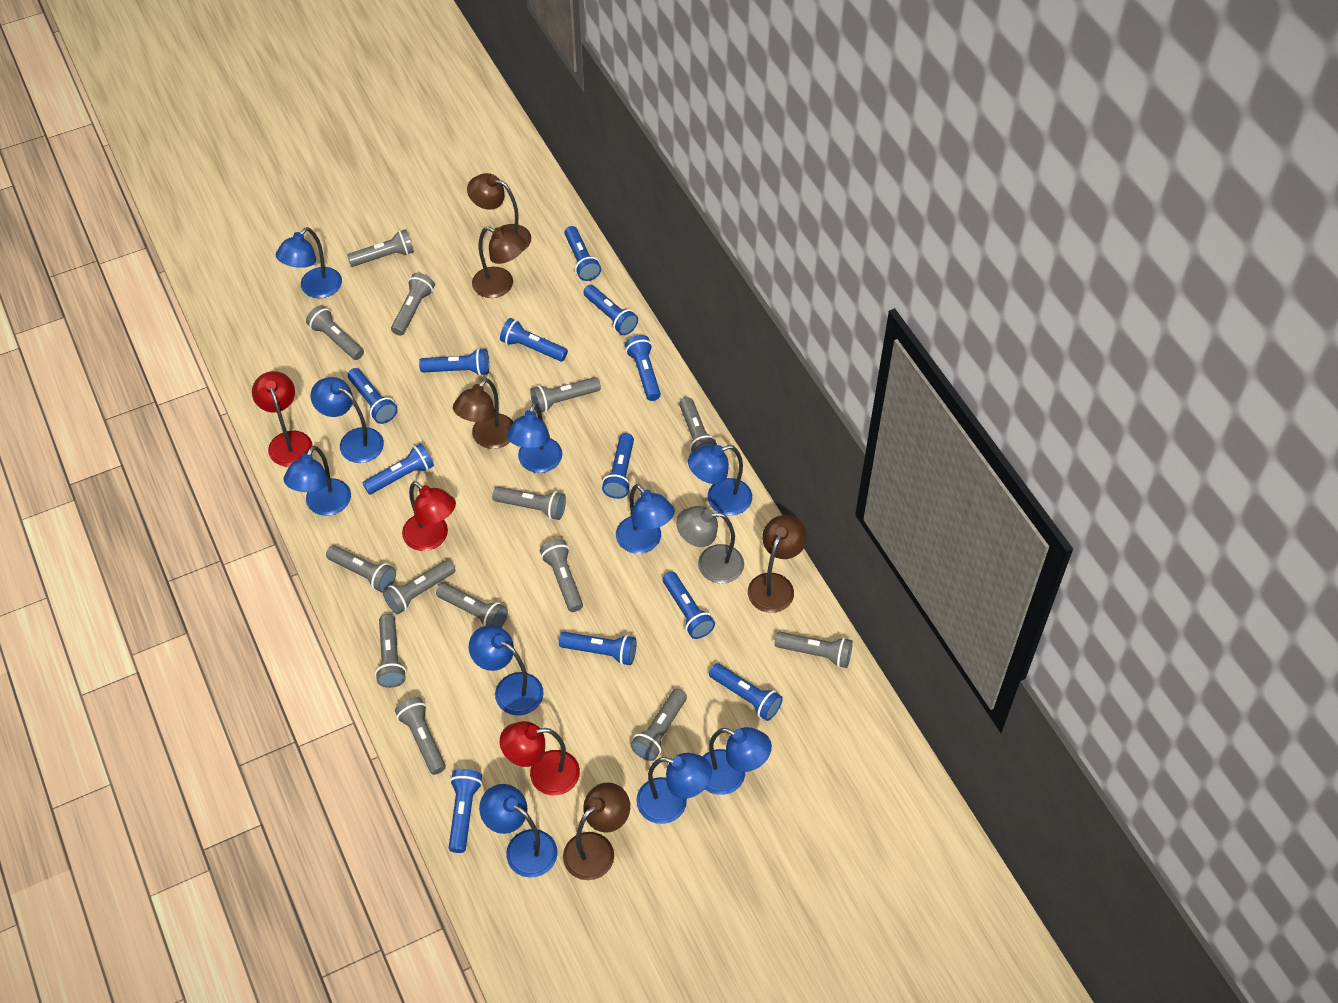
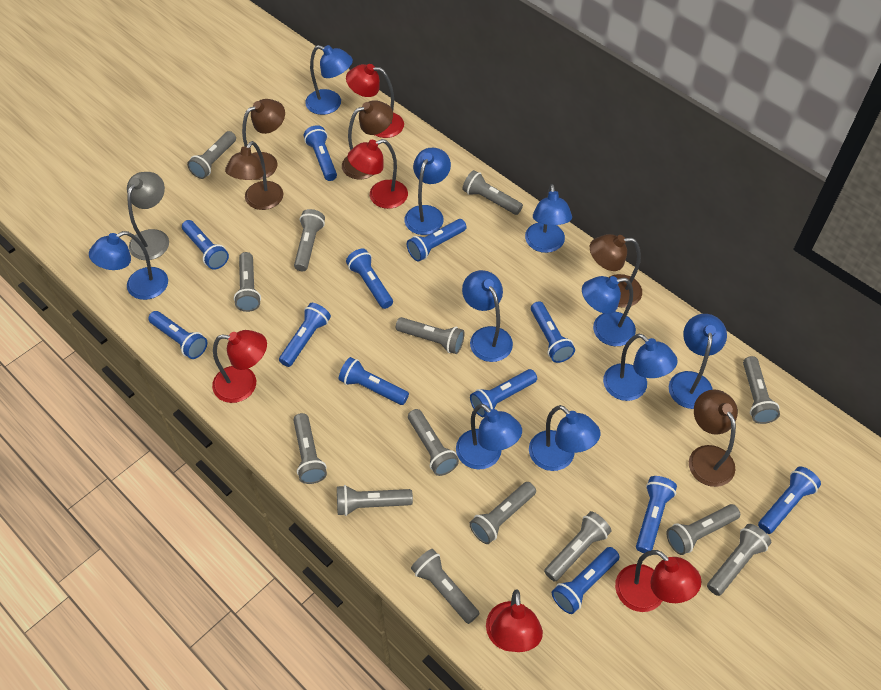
red lamp: [252,371,313,467] [402,481,456,551] [500,721,580,796] = 3 -> [212,330,267,403] [346,64,404,138] [347,139,408,209] [486,589,543,652] [615,550,702,612] = 5

